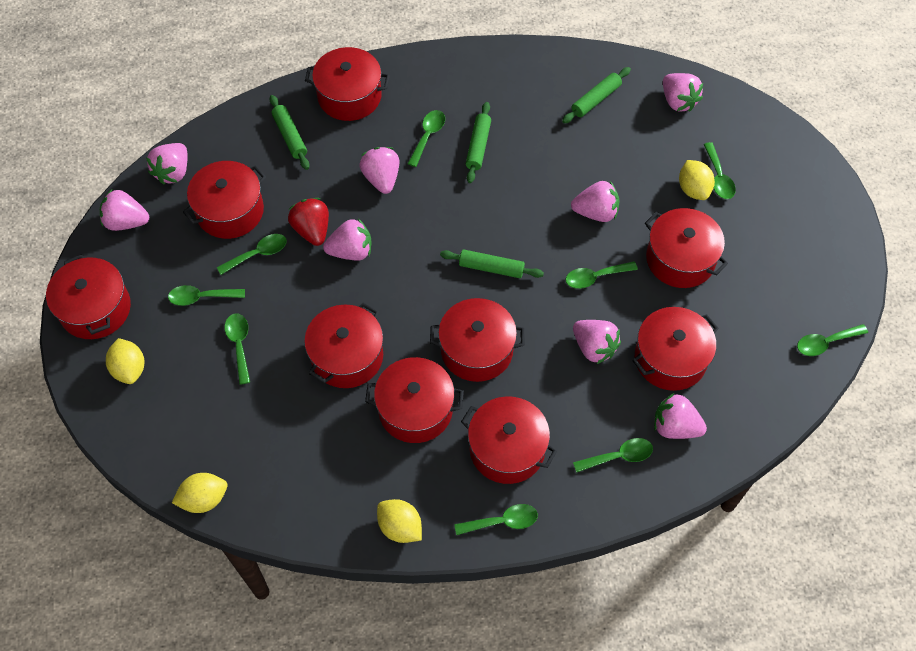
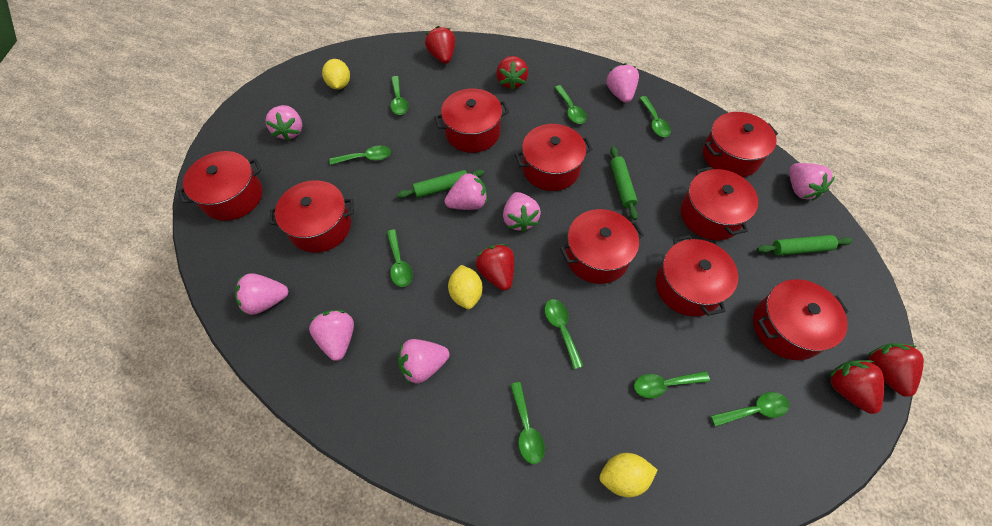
green rolling pin: [270,95,310,170] [440,250,544,278] [466,102,491,183] [562,67,631,124] = 4 -> [397,170,484,198] [610,146,638,220] [757,235,852,255] = 3
red strawberry: [288,198,329,246] = 1 -> [425,26,455,64] [476,244,514,291] [496,56,528,90] [829,360,884,414] [868,343,924,397] = 5
yellow lemon: [106,338,144,384] [172,473,227,513] [377,499,422,543] [679,160,715,200] = 4 -> [322,59,350,89] [448,265,483,309] [599,453,658,497] = 3

